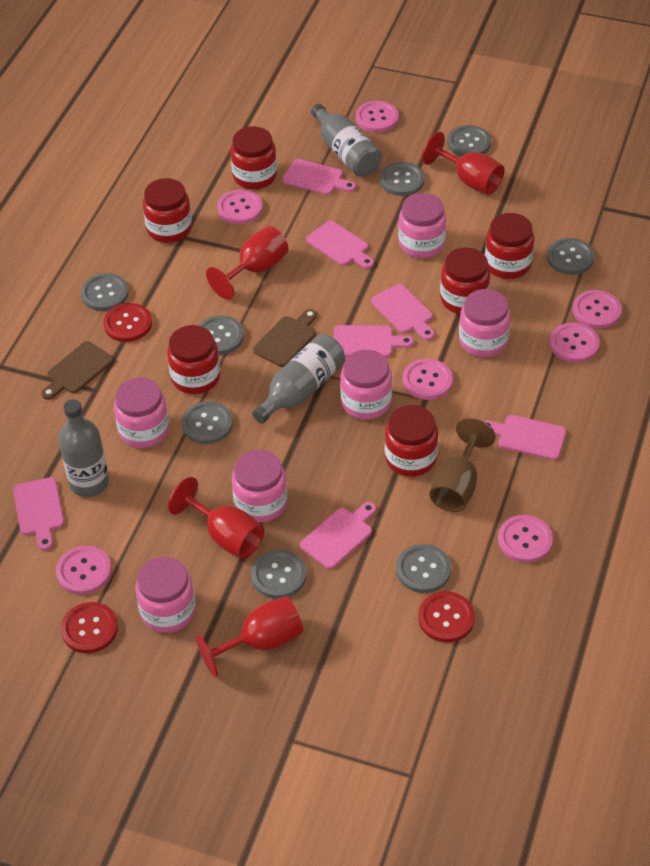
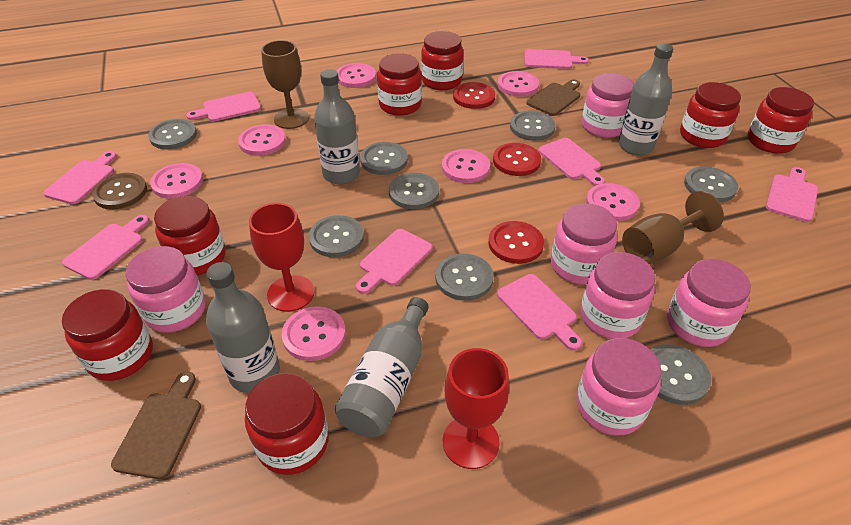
brown button: none = 0 -> [92,173,147,210] = 1
brown goblet: [429,418,496,512] = 1 -> [261,40,309,129] [622,191,724,264] = 2
grey bottle: [58,399,109,497] [252,334,345,424] [311,104,382,177] = 3 -> [206,262,280,393] [314,69,360,184] [335,297,429,437] [618,43,673,155] = 4
pink cutting board: [13,477,64,551] [283,159,356,195] [300,502,376,569] [306,221,374,269] [334,325,414,357] [371,284,435,340] [483,415,566,460] = 7 -> [43,151,117,204] [62,215,149,280] [186,92,261,122] [356,229,432,294] [497,274,583,351] [524,49,589,69] [538,138,605,186] [766,167,818,222] = 8
red goblet: [168,477,265,559] [196,596,303,677] [206,226,288,300] [422,132,505,195] = 4 -> [249,203,314,312] [443,348,509,469] = 2
red jar: [143,178,192,243] [167,325,220,394] [230,126,277,189] [385,405,438,477] [440,247,490,314] [485,213,534,279] = 6 -> [62,289,153,381] [154,196,226,275] [245,373,329,475] [377,53,422,116] [421,31,464,90] [680,82,741,148] [748,87,814,154] = 7

